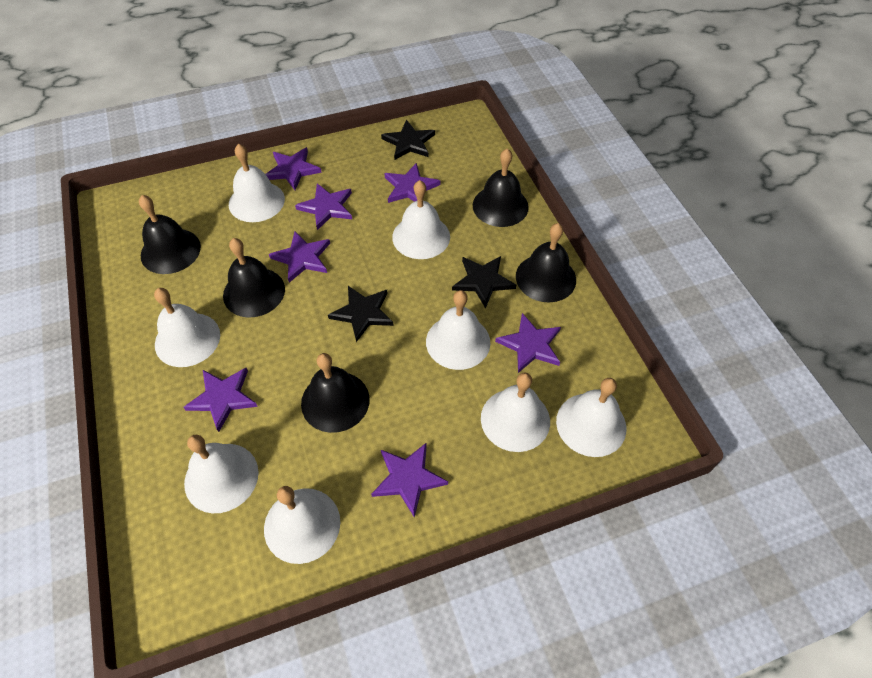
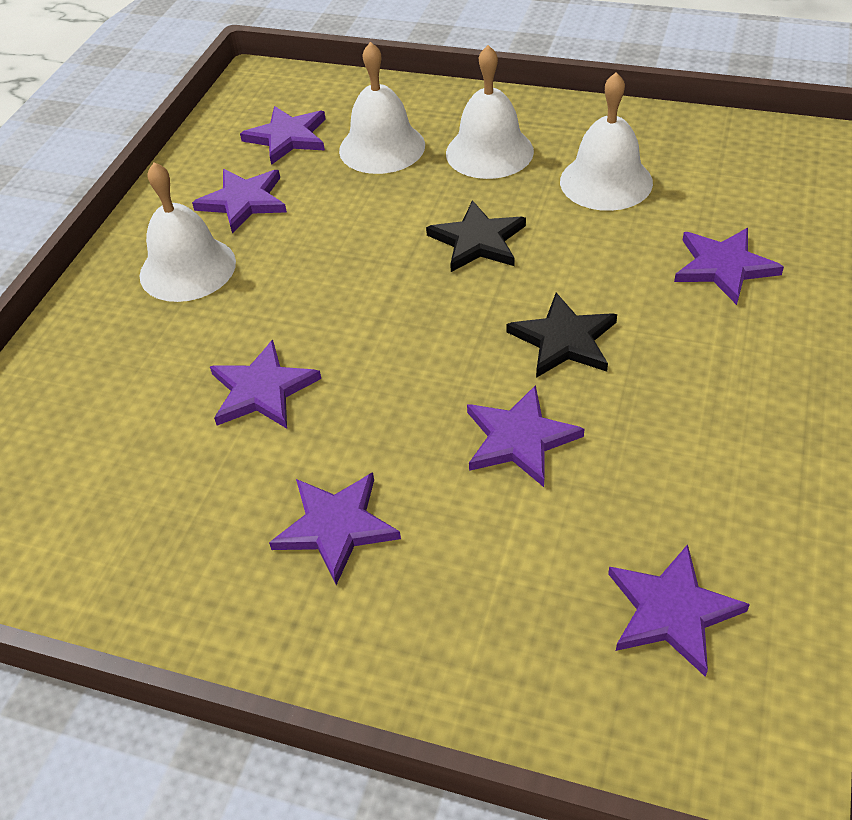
black bell: [139,195,201,274] [223,238,285,318] [301,353,370,433] [473,148,529,227] [516,223,576,303] = 5 -> none = 0
black star: [328,286,394,342] [381,120,435,160] [452,256,516,308] = 3 -> [426,200,526,272] [507,293,617,378] = 2
white bell: [154,288,220,367] [184,434,259,513] [229,144,285,222] [264,486,340,564] [392,180,450,259] [426,290,490,370] [481,372,550,452] [556,378,626,457] = 8 -> [139,162,236,302] [339,42,425,174] [446,45,534,179] [560,72,653,211] = 4

